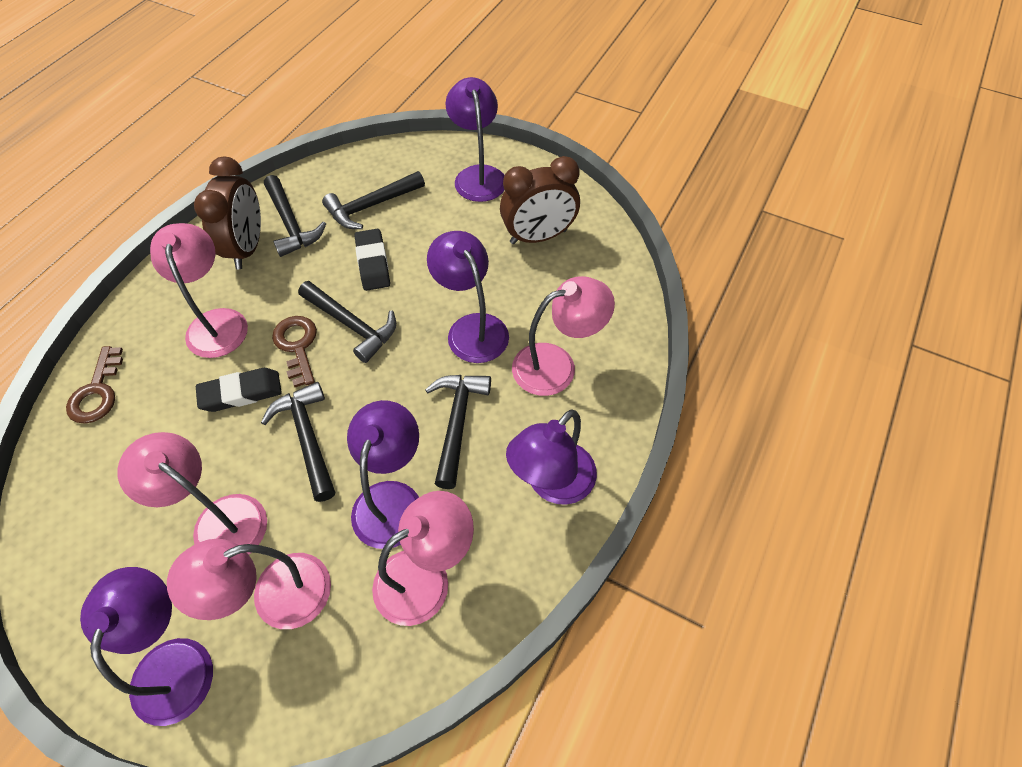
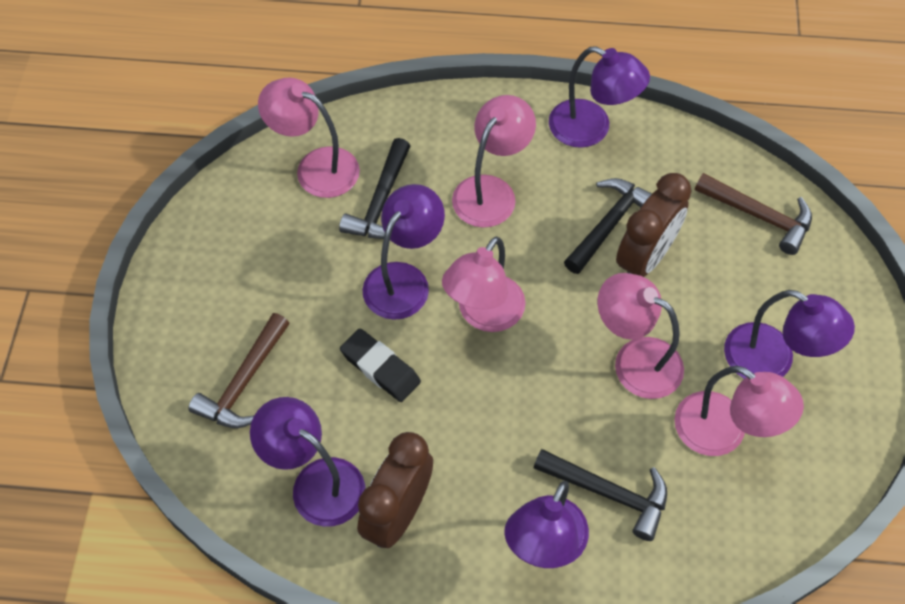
black eraser: [196,368,282,412] [355,229,390,291] = 2 -> [340,328,421,402] = 1
black hammer: [261,382,335,502] [264,175,326,257] [298,281,396,363] [322,171,425,229] [425,375,491,489] = 5 -> [339,138,410,239] [534,449,667,541] [564,178,652,274] = 3
brown hammer: none = 0 -> [188,313,290,428] [695,173,812,255] = 2
brown key: [66,346,123,424] [272,316,317,387] = 2 -> none = 0

